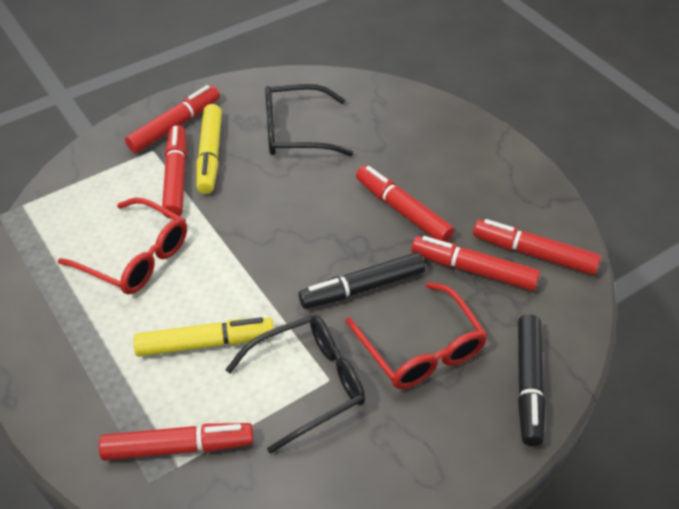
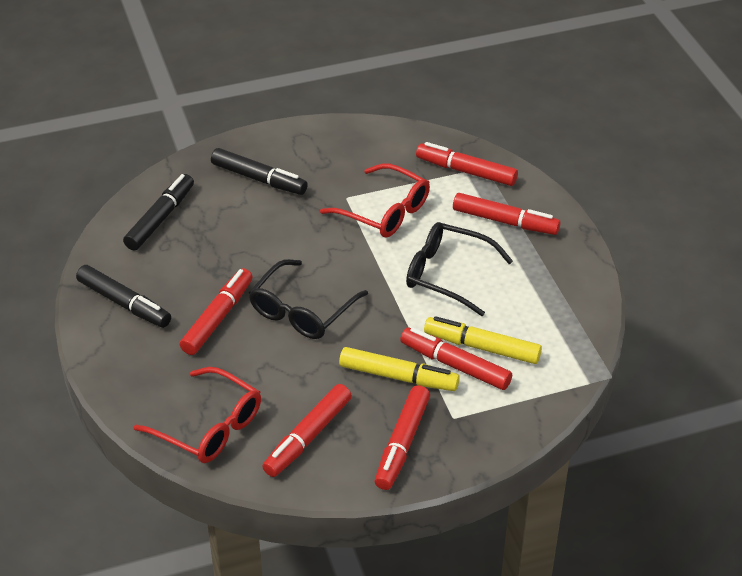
black marker: [298,252,425,309] [518,314,546,446] = 2 -> [76,265,171,328] [123,174,194,250] [211,148,308,195] = 3

